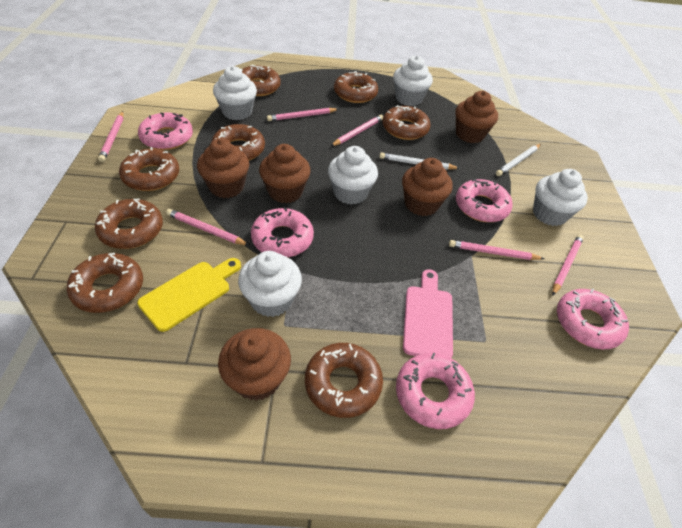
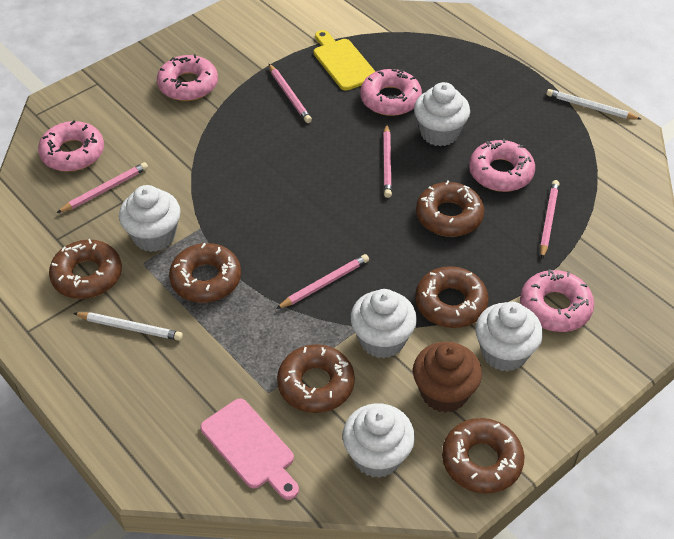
brown cupcake: [197,138,249,198] [218,328,291,401] [259,144,311,203] [402,158,453,216] [455,91,498,143] = 5 -> [413,342,482,413] = 1
brown donut: [67,253,143,313] [95,199,163,249] [119,147,179,191] [212,124,265,161] [241,65,281,96] [305,343,383,418] [334,71,378,103] [383,105,431,140] = 8 -> [49,239,122,299] [169,243,241,303] [277,344,355,413] [415,266,489,328] [416,180,484,237] [442,418,524,494] = 6
pink pencil: [98,111,124,162] [166,209,250,246] [267,108,339,121] [331,115,383,146] [449,240,545,260] [552,235,584,296] = 6 -> [57,162,148,213] [269,64,312,123] [276,254,369,309] [383,124,392,198] [540,180,559,259] = 5

